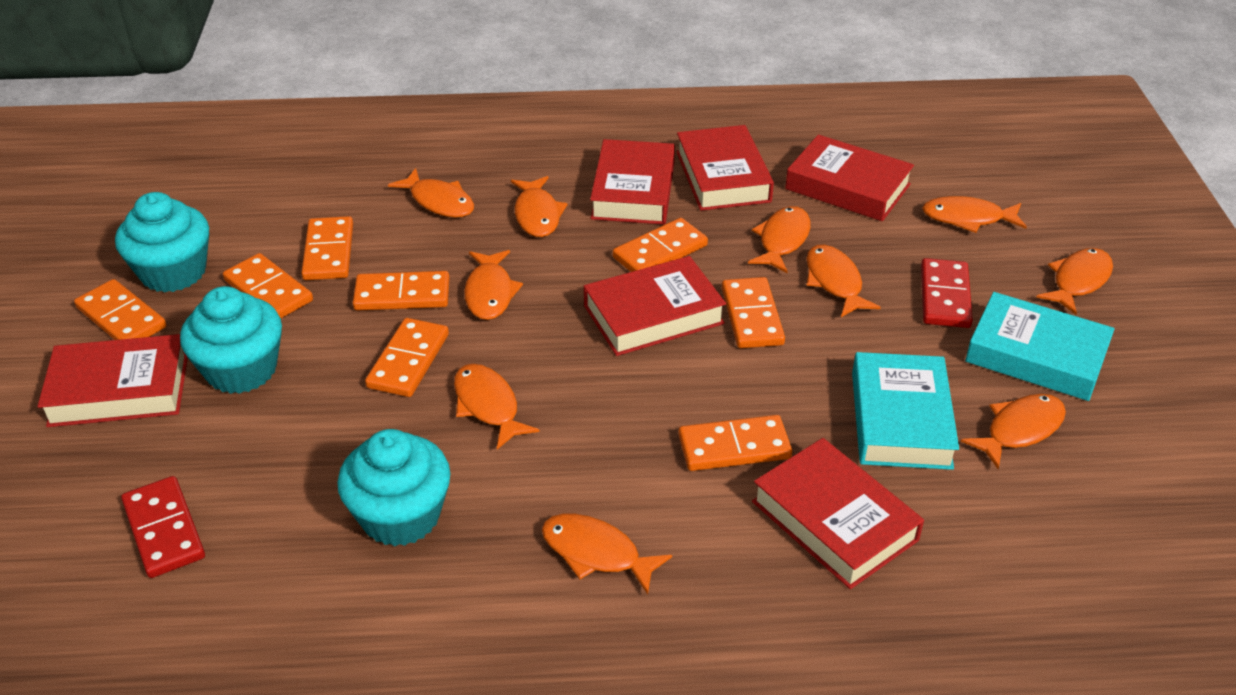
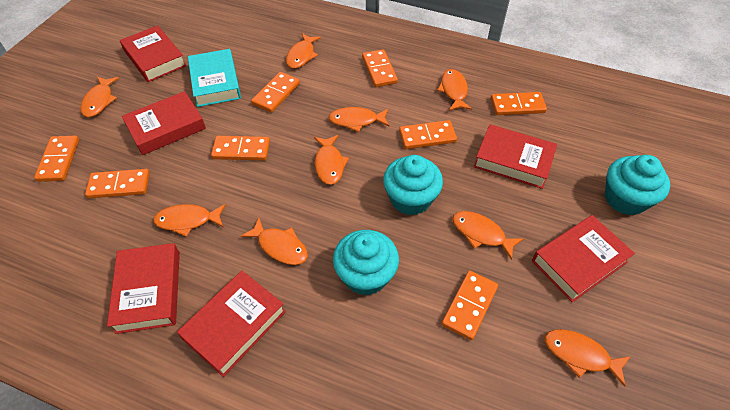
orange fish: [388,168,474,218] [454,364,539,449] [464,250,523,320] [511,176,568,237] [542,514,672,594] [748,206,811,274] [806,245,881,317] [922,196,1027,233] [961,394,1066,469] [1036,248,1113,315] = 10 -> [80,77,119,117] [153,204,225,237] [241,218,308,265] [286,33,321,69] [314,135,349,185] [328,107,389,132] [437,69,472,111] [452,211,523,260] [545,329,631,387] = 9
red domino: [121,476,205,578] [921,258,973,328] = 2 -> none = 0
turquoise book: [852,352,959,470] [965,292,1115,401] = 2 -> [188,49,241,107] = 1

